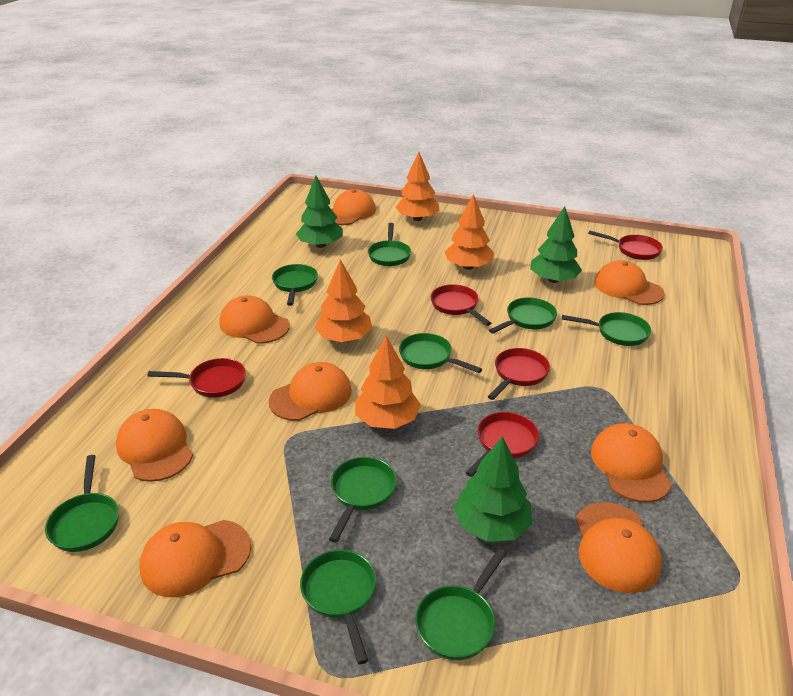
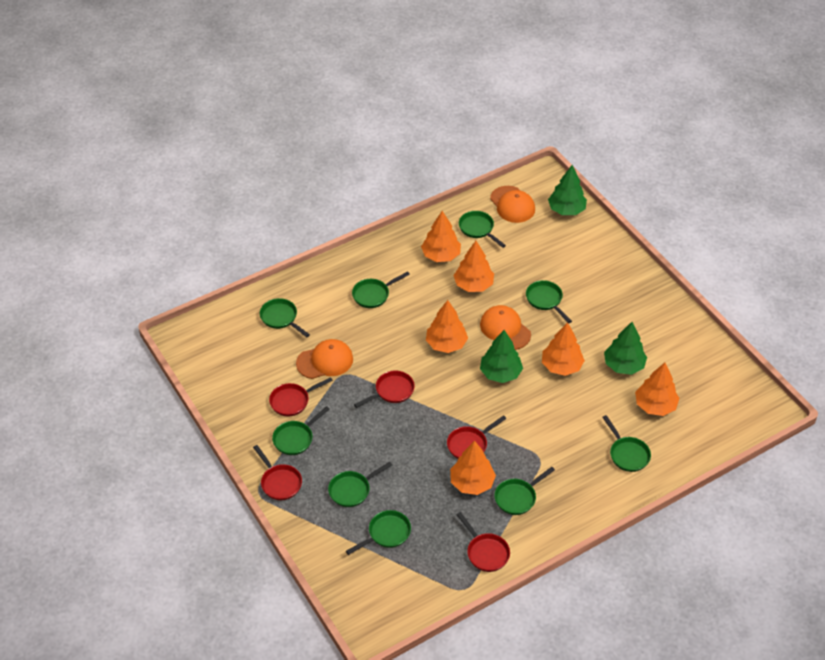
orange cap: [116,409,193,482] [140,520,251,597] [219,295,290,344] [269,362,352,421] [331,189,376,225] [576,502,662,593] [591,423,672,502] [594,260,664,305] = 8 -> [296,339,353,379] [480,305,531,350] [490,186,535,223] = 3
orange tree: [315,259,372,342] [355,335,421,429] [395,152,439,221] [445,194,494,270] = 4 -> [421,211,461,262] [426,300,468,353] [450,441,496,495] [453,241,494,292] [542,322,585,376] [635,363,679,416] = 6

